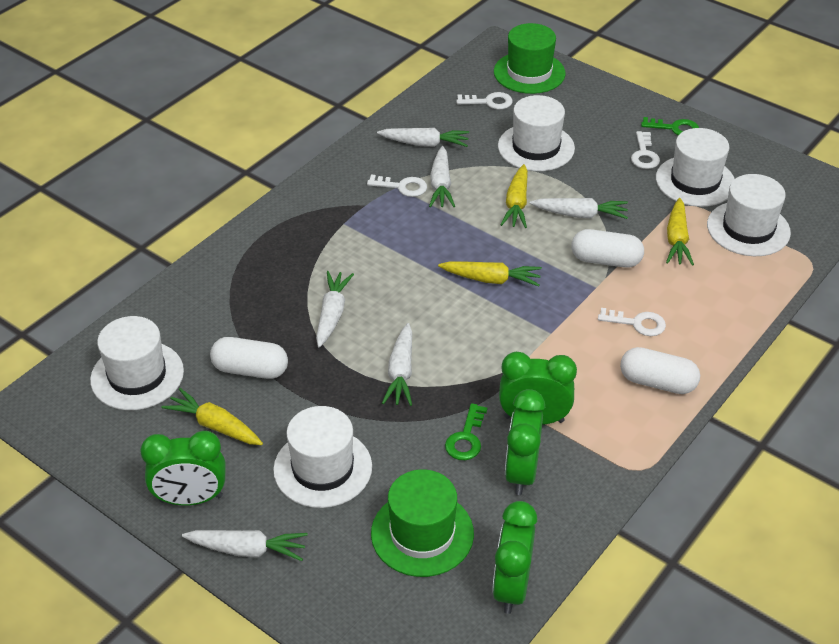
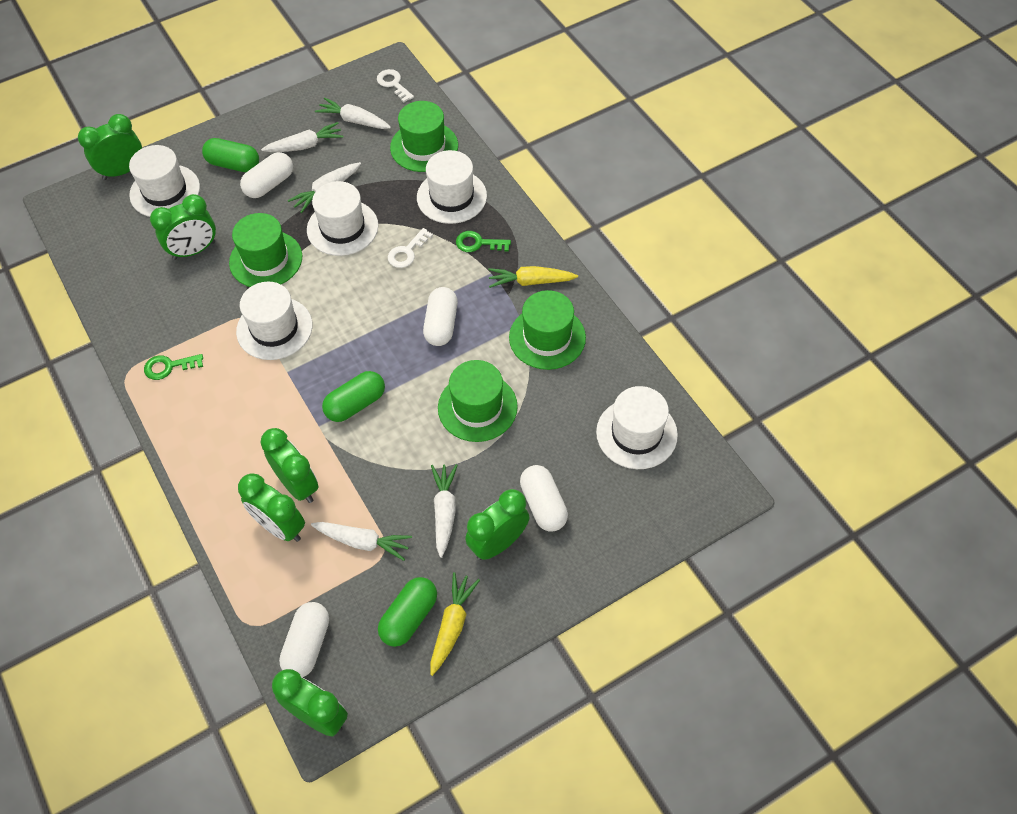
green capsule: none = 0 -> [202,138,259,172] [322,371,385,422] [378,577,437,647] = 3
green clock: [140,431,225,506] [492,501,537,614] [499,352,577,425] [505,389,545,495] = 4 -> [78,114,142,180] [150,194,216,260] [238,473,305,542] [260,428,319,503] [272,669,348,736] [465,489,530,560] = 6
green hat: [371,469,474,577] [494,23,566,94] = 2 -> [229,213,302,287] [390,101,458,172] [438,360,518,442] [509,290,586,370] = 4
white capsule: [210,337,288,379] [571,229,644,268] [620,347,700,394] = 3 -> [240,152,293,198] [279,602,329,677] [423,287,458,346] [520,465,568,532] = 4
white carrot: [182,530,308,561] [316,271,354,347] [377,128,469,147] [382,323,412,406] [429,146,455,207] [530,198,628,219] = 6 -> [261,122,344,152] [288,162,361,213] [311,522,412,561] [315,97,391,129] [431,464,458,558] = 5
white key: [367,175,427,197] [456,92,513,109] [598,308,666,336] [631,131,660,169] = 4 -> [377,69,414,102] [388,228,433,268] = 2
yellow carrot: [162,388,263,445] [438,261,542,287] [500,164,528,228] [666,198,694,266] = 4 -> [430,572,480,676] [488,266,578,288] = 2

